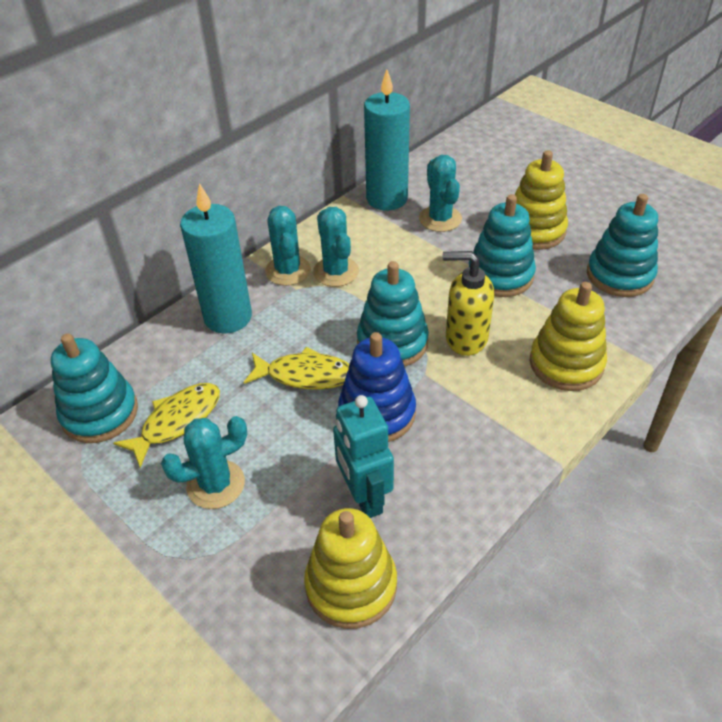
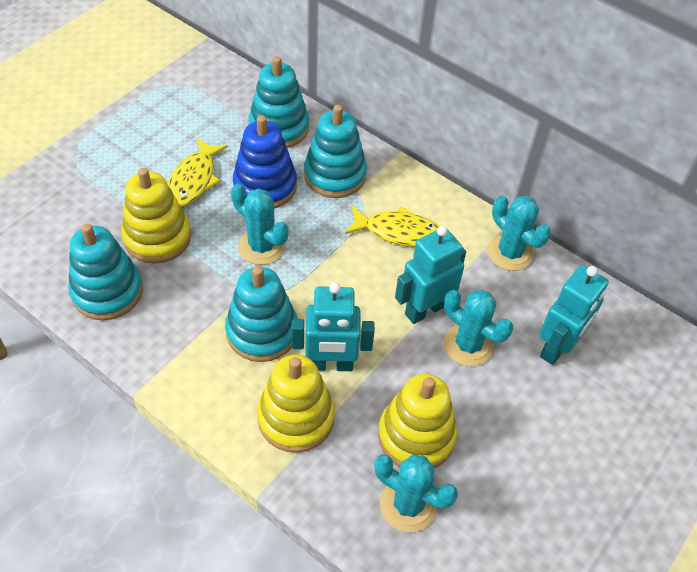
turquoise candle: [180,183,252,334] [364,69,410,211] = 2 -> none = 0
turquoise robot: [333,395,394,518] = 1 -> [291,282,375,371] [395,226,466,324] [539,265,609,365] = 3
yellow soap dispenser: [443,251,494,356] = 1 -> none = 0

